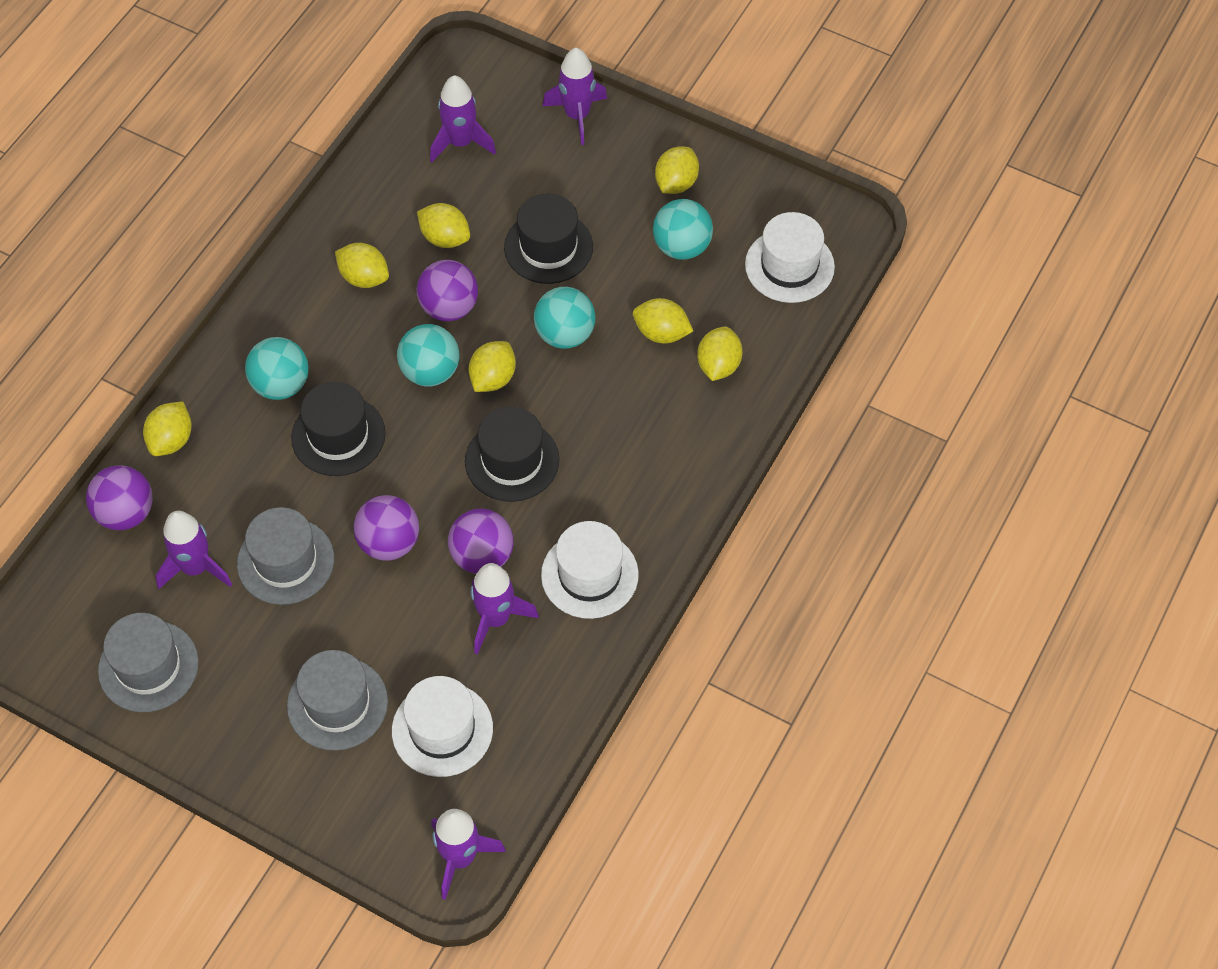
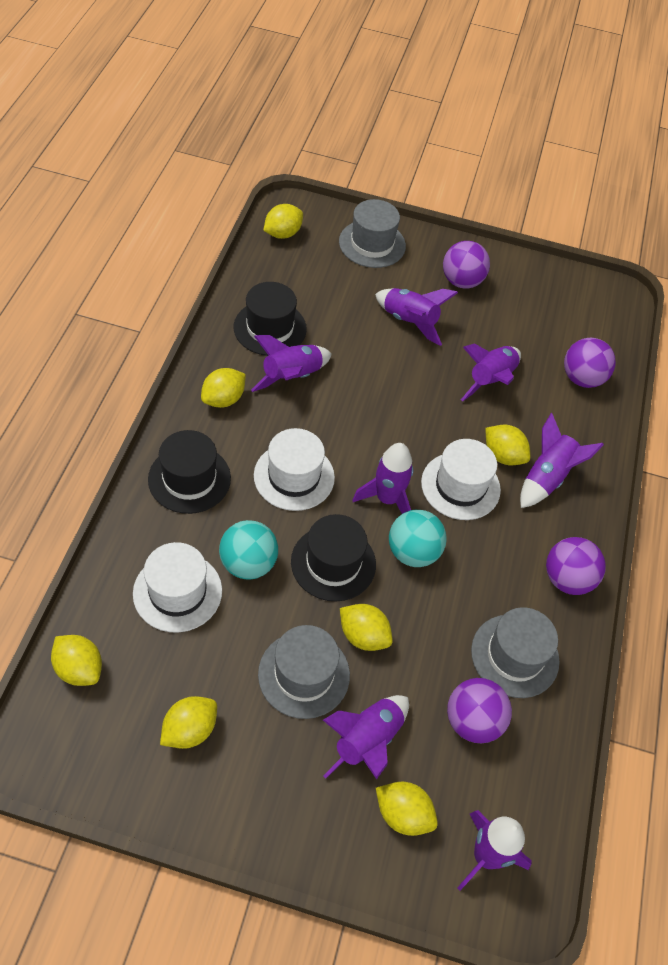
purple rocket: [156,511,232,589] [430,75,496,162] [431,809,506,900] [471,563,539,655] [543,48,607,145] = 5 -> [251,335,332,392] [323,695,409,779] [353,443,413,514] [375,288,458,346] [457,810,532,890] [461,343,521,402] [520,413,604,508] = 7
turquoise ball: [245,337,309,400] [397,324,460,386] [534,287,595,349] [653,199,713,260] = 4 -> [219,520,278,580] [389,510,447,567] = 2

